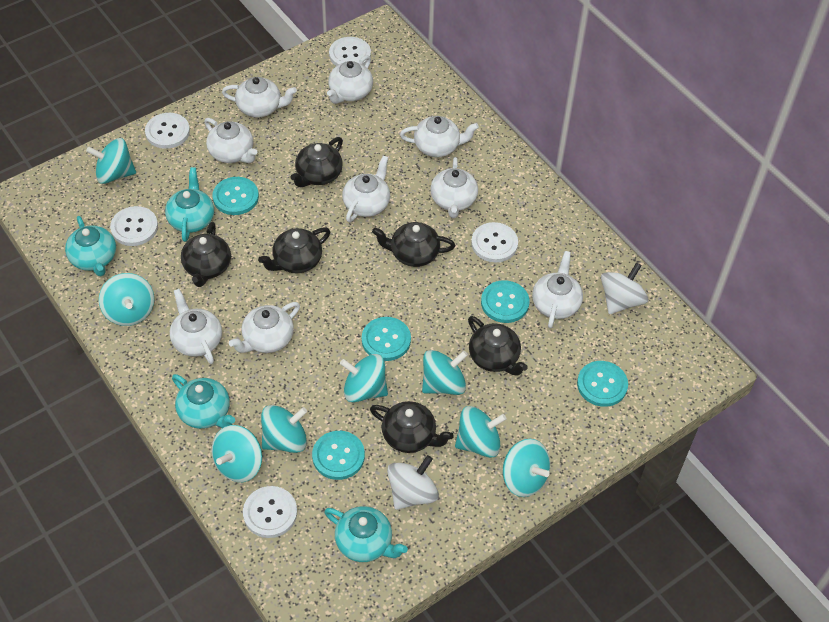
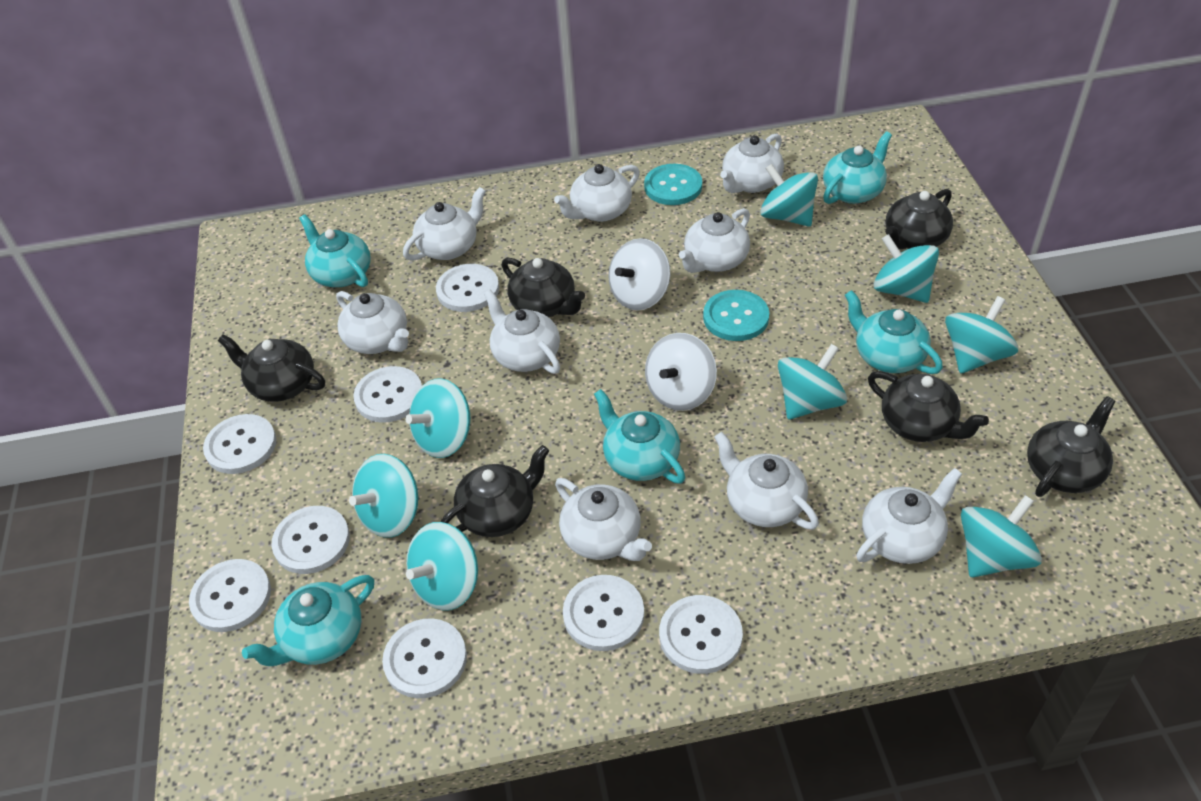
turquoise button: [213,177,259,215] [312,431,365,480] [362,317,411,361] [481,280,529,323] [577,361,628,407] = 5 -> [644,164,702,205] [703,290,769,341] = 2
turquoise teapot: [65,216,116,277] [165,167,214,242] [172,374,235,429] [324,506,408,562] = 4 -> [242,575,374,666] [299,215,371,287] [594,389,685,484] [823,132,892,204] [845,290,943,374] = 5
white button: [110,206,158,246] [145,113,190,149] [243,486,297,538] [329,37,371,66] [471,222,518,263] = 5 -> [189,559,271,632] [203,414,276,474] [271,506,350,574] [354,366,422,423] [382,618,467,698] [436,264,499,312] [563,575,644,651] [659,595,743,674] = 8

